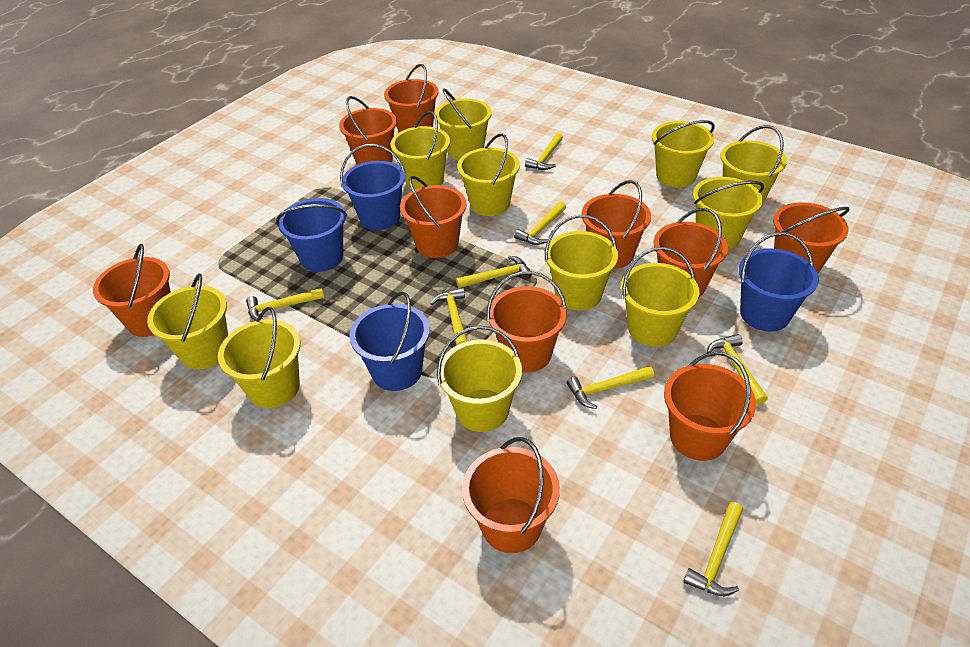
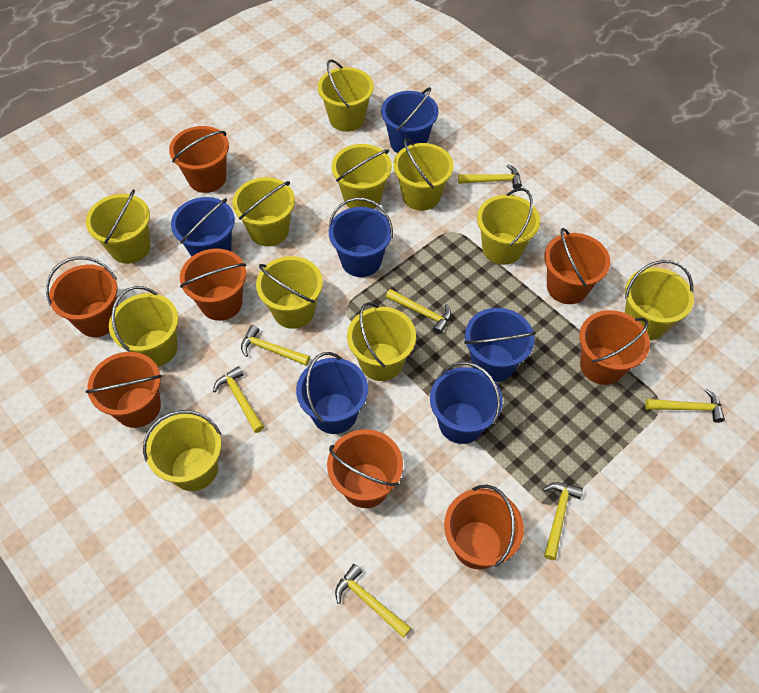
blue bucket: [276,198,347,272] [340,144,406,230] [349,292,430,391] [739,232,819,331] = 4 -> [171,197,235,257] [296,352,368,434] [328,197,393,277] [381,87,438,153] [430,362,503,444] [464,308,536,382] = 6
orange bucket: [93,244,171,337] [339,96,397,165] [384,64,439,132] [400,176,467,258] [462,437,560,553] [487,271,567,372] [581,180,651,269] [654,208,728,297] [664,351,756,461] [773,202,849,273] = 10 -> [46,256,118,337] [85,352,162,428] [169,126,229,193] [180,249,246,321] [327,429,403,508] [444,485,524,569] [544,228,610,304] [579,310,650,385] = 8
yellow hammer: [246,288,324,321] [430,287,467,345] [456,256,532,288] [514,201,566,245] [525,133,563,170] [567,366,654,409] [683,502,743,596] [707,334,768,405] = 8 -> [213,366,264,433] [241,325,310,366] [335,564,411,638] [386,289,451,334] [458,165,522,189] [543,482,583,560] [645,389,725,423] = 7

